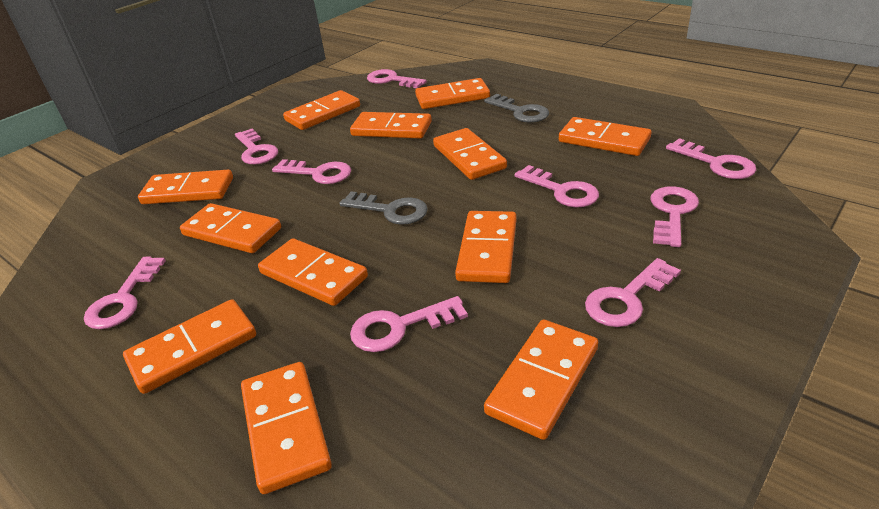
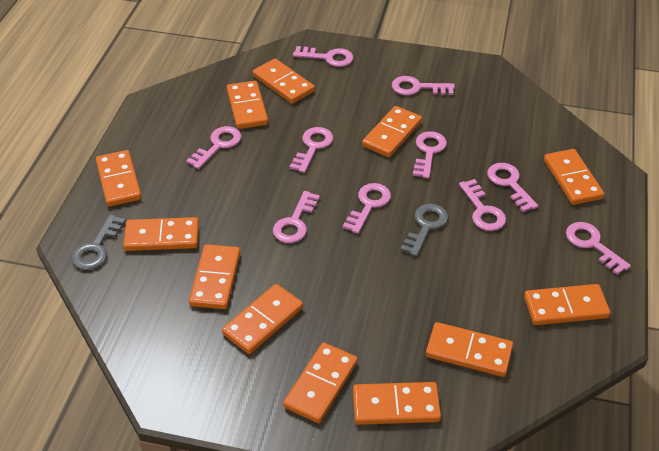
pink key: [84,257,166,329] [235,129,278,164] [272,159,351,184] [350,296,468,352] [367,69,427,88] [515,165,599,207] [585,258,681,327] [650,186,699,247] [666,138,756,179] = 9 -> [186,126,241,169] [273,191,320,243] [290,127,333,173] [293,46,353,67] [343,183,391,234] [392,76,455,95] [413,131,447,179] [459,179,506,231] [487,163,539,212] [566,222,631,275] = 10

